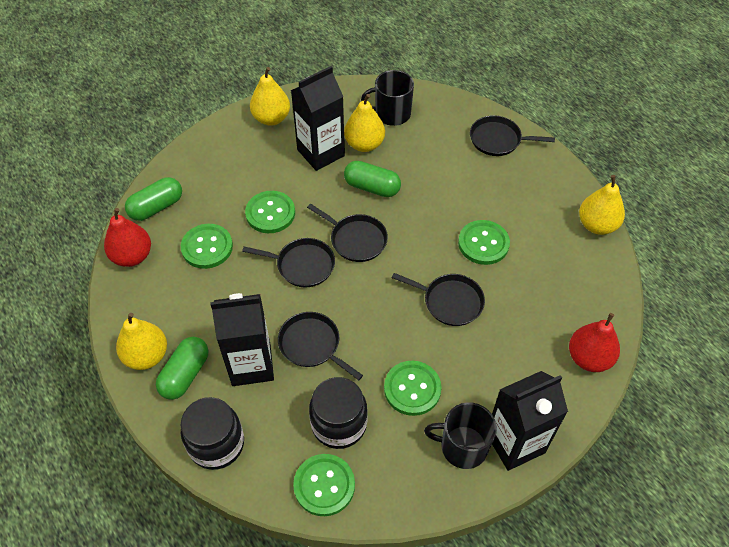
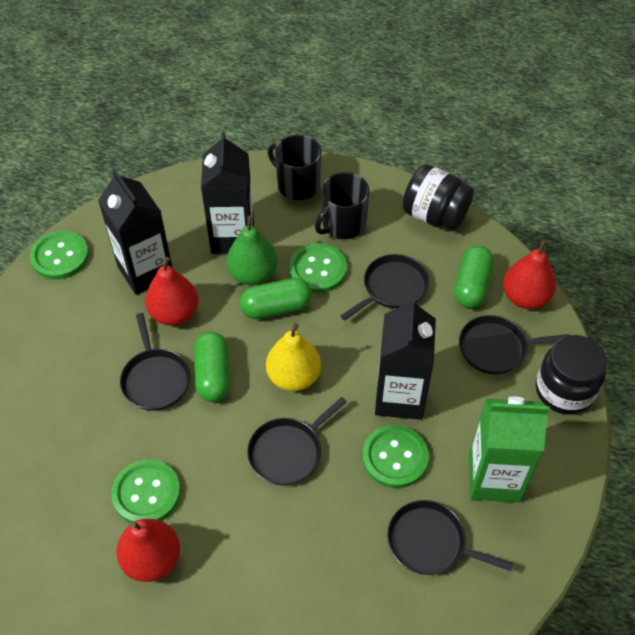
green button: [181,224,233,269] [245,191,295,233] [293,454,355,516] [384,361,442,416] [458,220,510,265] = 5 -> [30,231,89,279] [111,459,180,523] [289,243,347,293] [362,425,429,488] = 4
green carton: none = 0 -> [469,396,550,503] = 1
green pear: none = 0 -> [226,216,278,285] = 1
red pear: [104,208,151,267] [569,313,620,372] = 2 -> [117,519,180,582] [145,257,198,326] [503,240,556,309] = 3
yellow pear: [116,313,167,370] [250,67,290,126] [344,94,385,152] [579,175,625,235] = 4 -> [266,323,321,391] = 1

